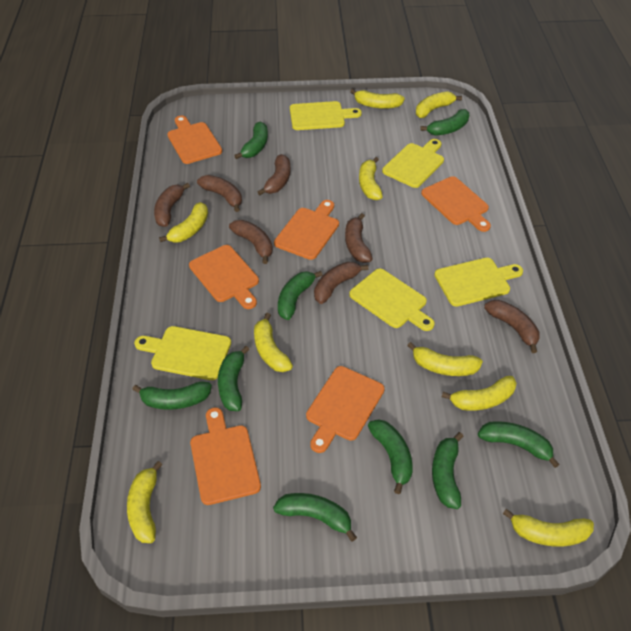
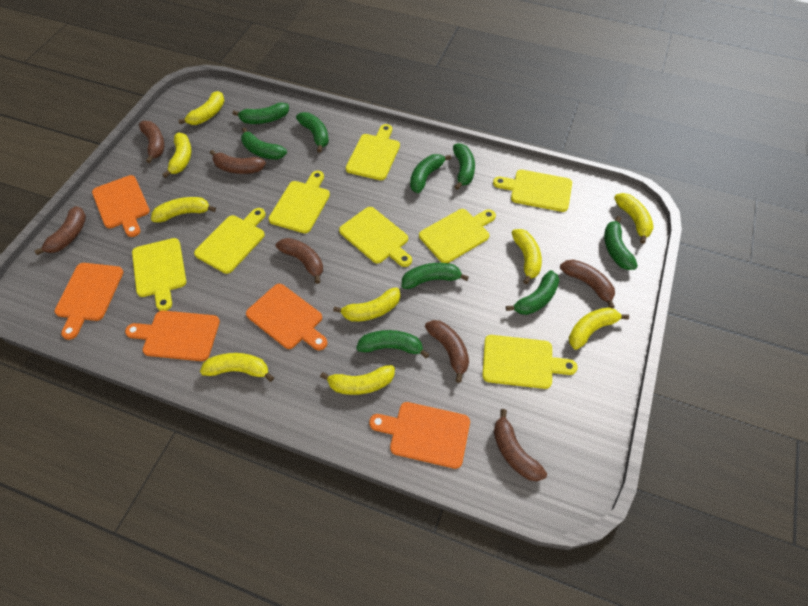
orange cutting board: [167,116,222,164] [189,245,259,309] [190,407,261,505] [274,200,339,260] [306,366,385,453] [421,176,491,232] = 6 -> [54,263,123,340] [92,175,150,237] [125,311,220,361] [246,284,328,350] [369,402,470,469] = 5
yellow cutting board: [134,326,231,380] [290,101,362,130] [349,268,435,331] [382,139,444,188] [434,258,523,307] = 5 -> [132,238,186,311] [194,208,266,274] [269,171,330,233] [339,207,412,267] [346,124,400,180] [419,209,496,263] [482,335,578,389] [493,170,572,212] = 8

